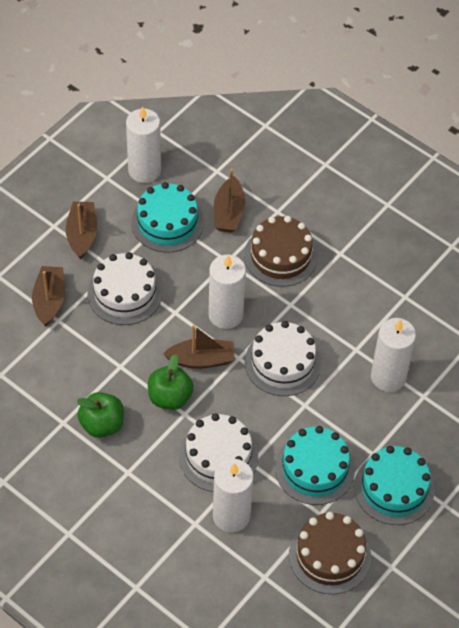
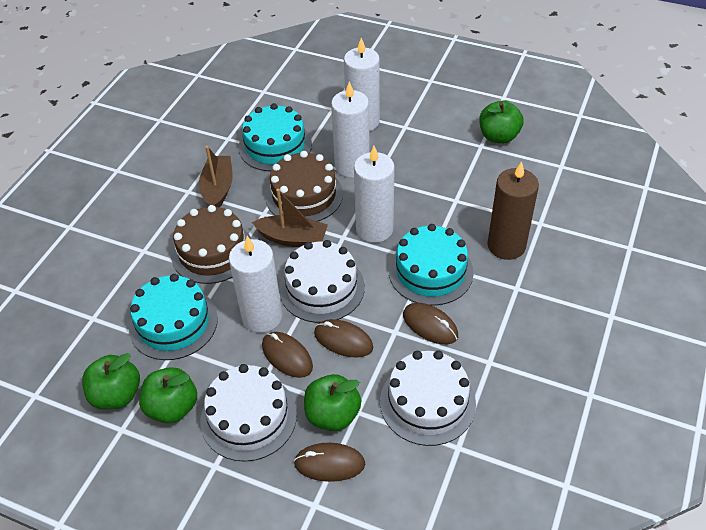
brown boat: [32,266,65,326] [66,202,97,259] [163,325,235,369] [214,169,245,233] = 4 -> [199,146,233,207] [252,189,328,247] = 2
brown candle: none = 0 -> [487,161,539,260] = 1
brown mouse: none = 0 -> [262,332,313,378] [294,443,365,482] [314,319,373,357] [403,303,458,344] = 4
green apple: [77,392,124,438] [148,354,194,410] = 2 -> [82,353,140,410] [139,367,197,424] [304,374,361,431] [479,101,524,144] = 4

